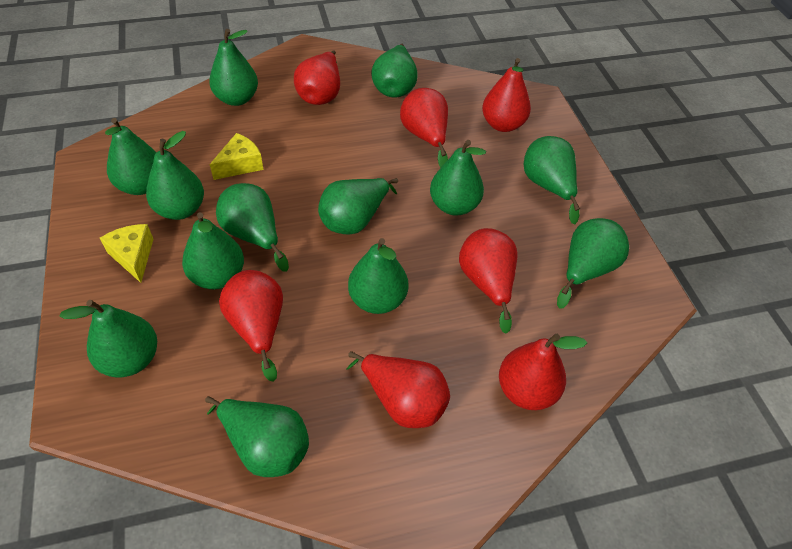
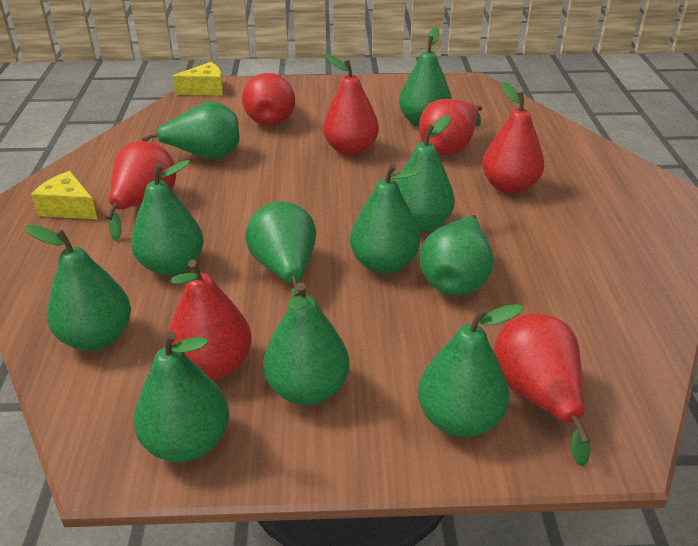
green pear: [59,300,157,377] [105,118,156,195] [146,131,204,220] [182,213,244,289] [205,396,309,477] [209,29,258,106] [216,183,289,272] [318,178,398,235] [348,238,408,314] [371,44,418,98] [430,140,486,216] [524,136,580,224] [557,218,629,309] = 13 -> [26,225,131,351] [131,160,204,276] [133,331,229,462] [141,101,240,159] [245,201,316,299] [263,282,350,405] [350,163,421,274] [395,115,455,233] [399,27,452,127] [418,304,524,437] [419,215,493,295] = 11

